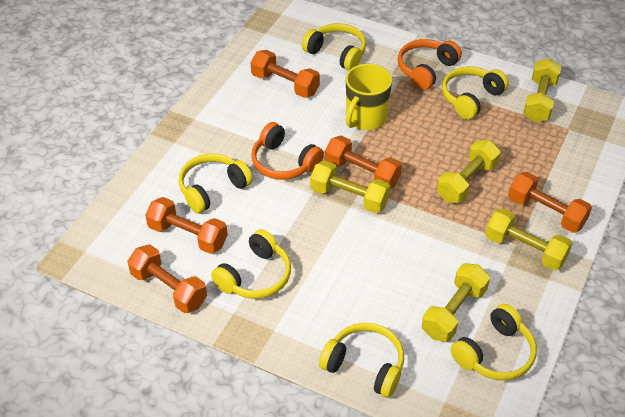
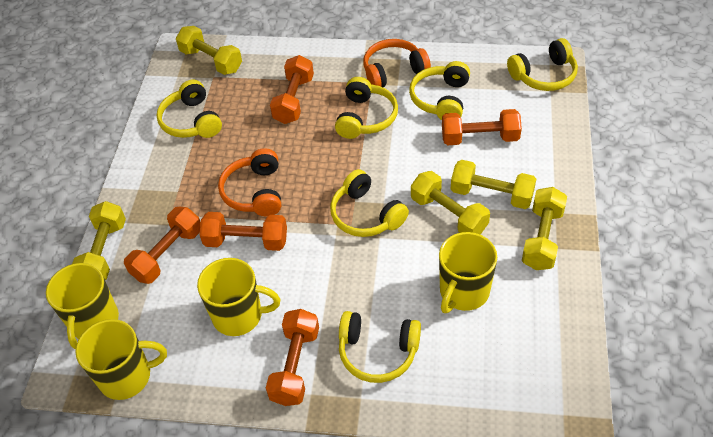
yellow mug: [346,64,392,130] = 1 -> [46,263,119,350] [75,319,167,400] [197,258,281,336] [439,232,497,313] = 4

